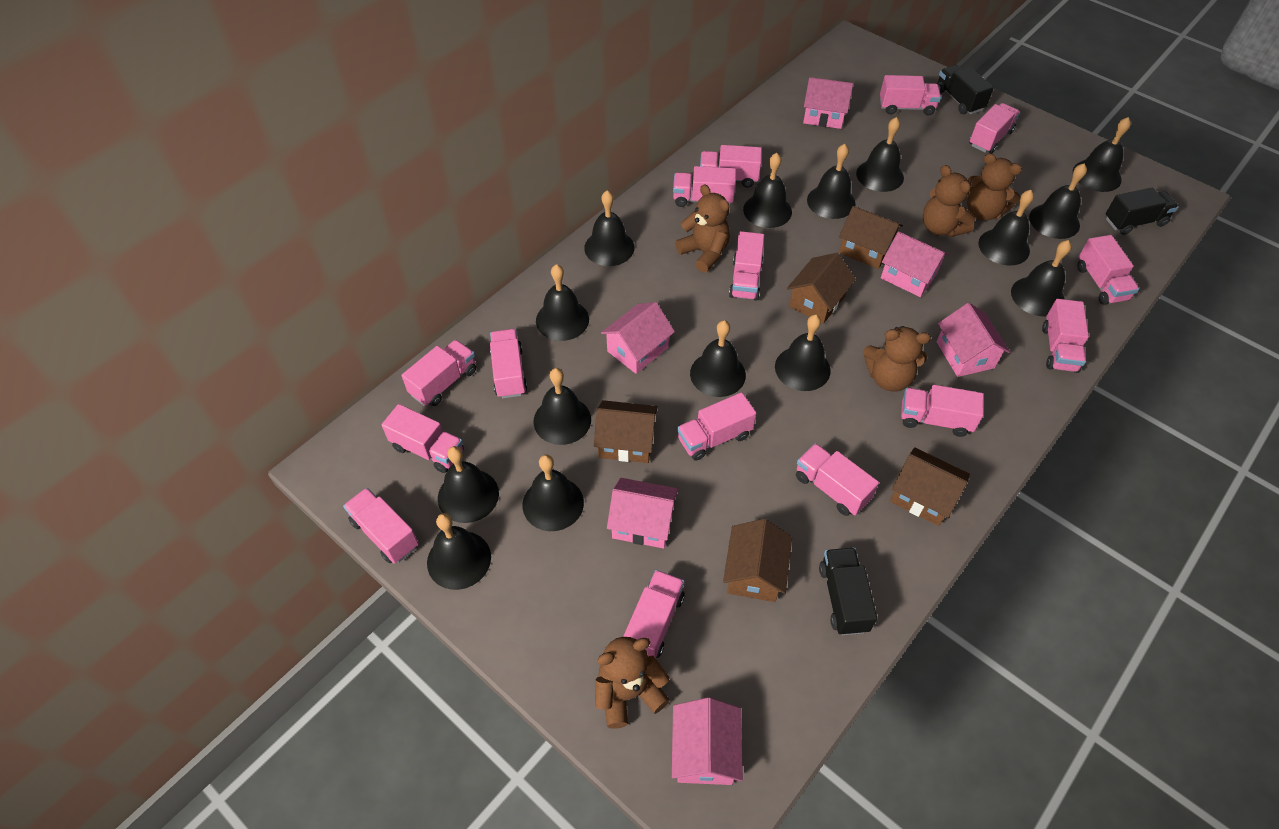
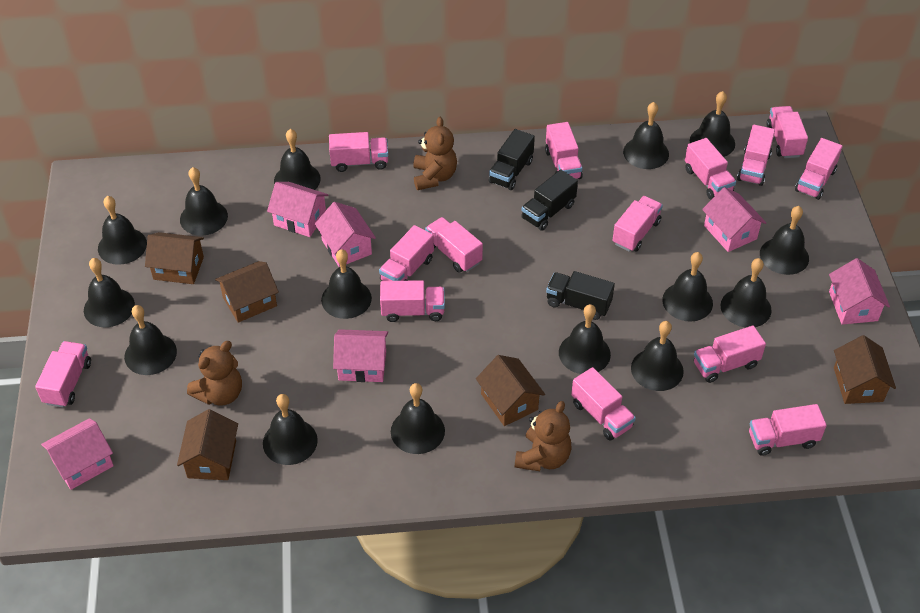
brown teddy bear: [595,637,670,729] [675,185,730,273] [863,326,931,391] [923,165,975,237] [967,153,1022,221] = 5 -> [187,341,242,406] [413,117,457,190] [515,401,572,471] = 3
pink truck: [343,488,419,564] [381,404,464,473] [401,340,476,406] [490,329,528,398] [623,570,685,659] [673,166,736,207] [677,392,756,461] [700,145,762,188] [729,231,764,301] [796,443,879,516] [880,75,941,116] [901,385,984,437] [969,103,1020,153] [1042,299,1089,373] [1077,235,1139,305] = 15 -> [35,341,91,408] [329,132,388,172] [379,225,434,281] [380,280,445,322] [425,217,483,273] [545,122,583,179] [571,367,636,441] [613,196,663,252] [685,138,736,200] [694,326,766,383] [737,124,775,186] [749,404,827,456] [766,106,808,158] [795,138,843,200] = 14

